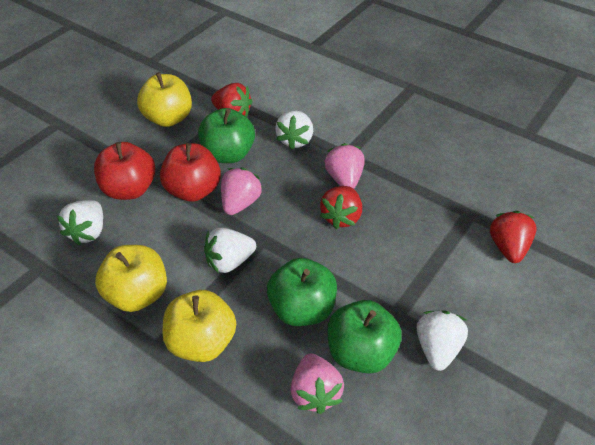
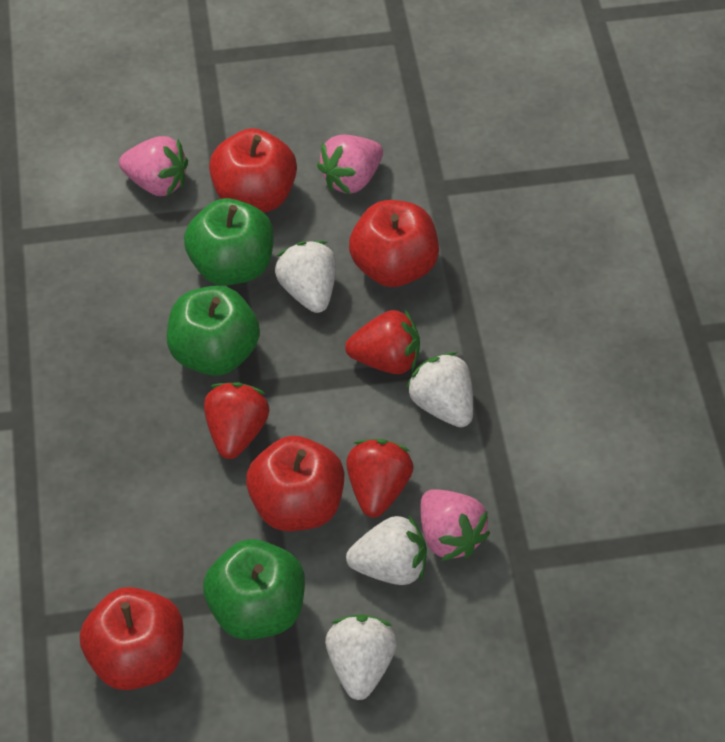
red apple: [94,142,155,200] [160,143,221,202] = 2 -> [80,587,184,690] [209,128,297,212] [246,436,344,531] [349,200,439,287] = 4
yellow apple: [95,245,167,312] [137,72,192,127] [163,290,236,362] = 3 -> none = 0

